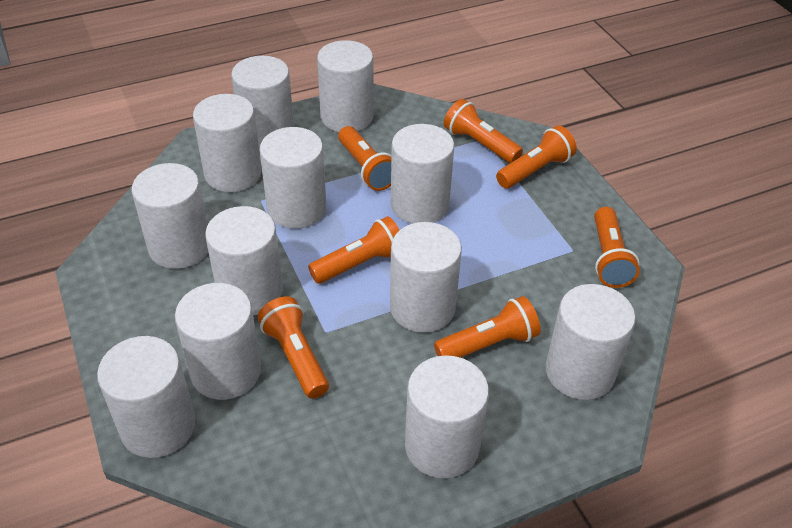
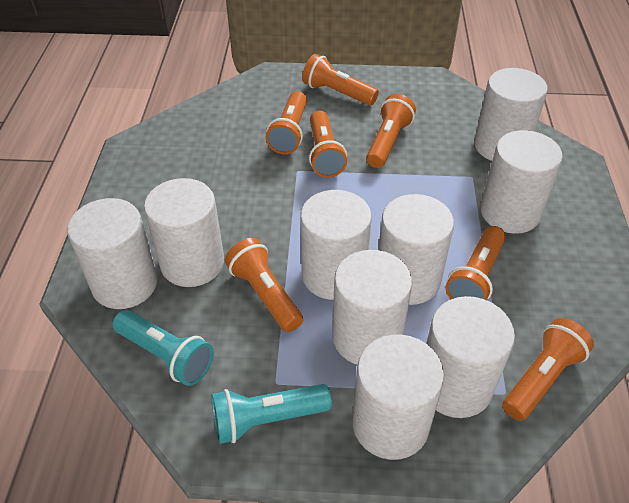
turquoise flashlight: none = 0 -> [113,310,214,386] [211,384,332,444] = 2
white cylinder: [97,336,195,458] [131,163,208,269] [175,283,261,400] [193,94,262,192] [205,206,283,315] [231,56,294,150] [259,127,326,229] [317,40,373,132] [390,222,462,333] [391,124,455,224] [405,355,489,478] [545,284,636,400] = 12 -> [67,198,158,309] [144,178,224,287] [300,190,372,300] [332,250,412,365] [352,334,444,460] [378,194,454,305] [426,296,515,418] [474,68,548,161] [480,130,563,234] = 9

